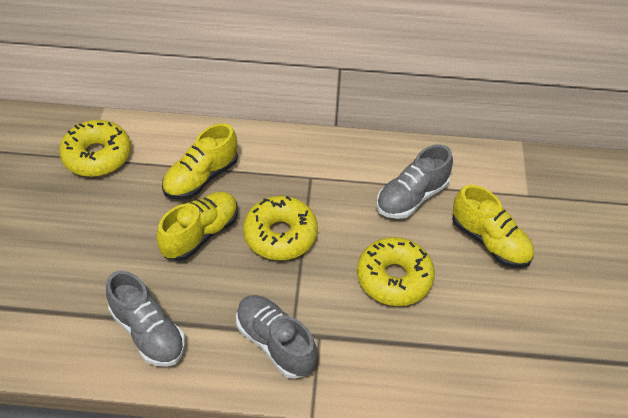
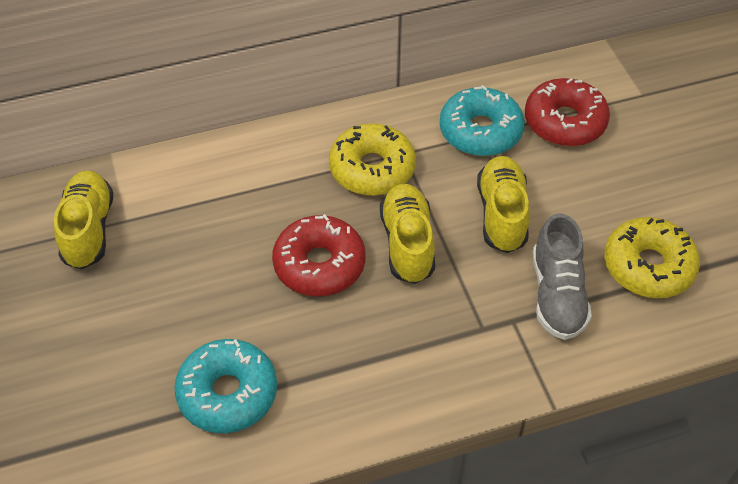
grey shoe: [106,271,185,367] [236,295,317,379] [377,144,453,219] = 3 -> [533,213,592,340] = 1
red donut: none = 0 -> [272,214,365,296] [525,78,610,146] = 2
turquoise donut: none = 0 -> [174,339,277,433] [440,85,524,156] = 2
yellow donut: [59,120,131,177] [243,196,318,260] [357,237,435,306] = 3 -> [329,123,416,196] [604,217,700,298] = 2

